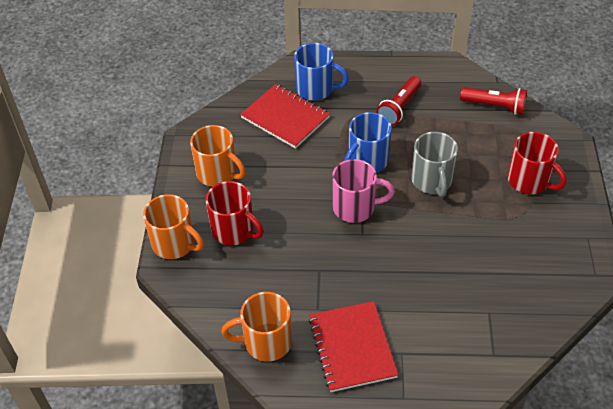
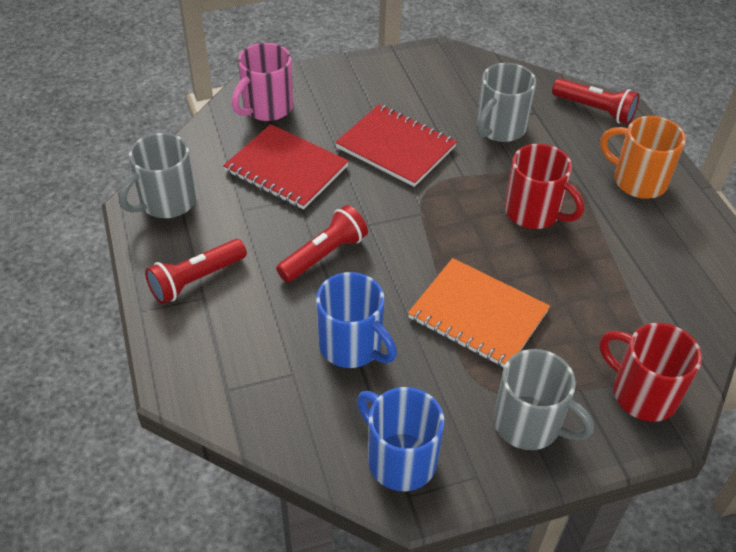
grey mug: [411,132,458,197] = 1 -> [119,133,196,218] [476,63,536,142] [493,349,594,450] = 3
orange mug: [143,194,204,259] [190,125,246,187] [221,292,292,362] = 3 -> [600,116,686,199] = 1
orange notebook: none = 0 -> [408,258,550,367] = 1
red flashlight: [376,76,421,126] [460,87,527,115] = 2 -> [145,239,247,304] [276,205,368,282] [552,78,639,125] = 3

